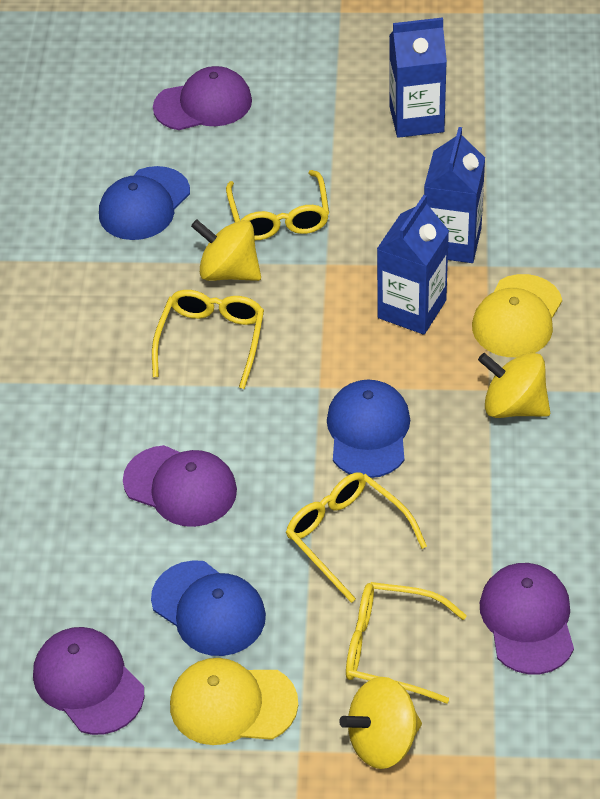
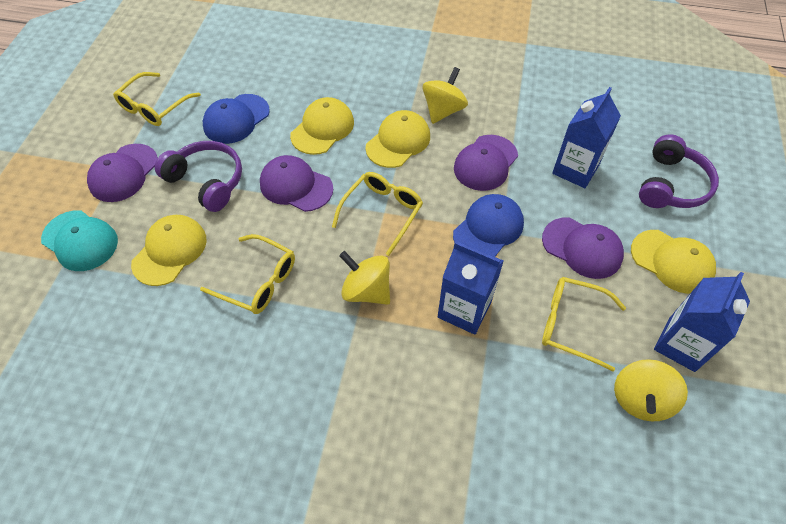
blue cap: [99,166,190,240] [151,560,266,656] [327,380,410,478] = 3 -> [203,94,270,144] [453,194,524,257] = 2
purple headphones: none = 0 -> [155,141,242,212] [639,134,719,208] = 2
turquoise cap: none = 0 -> [41,210,118,271] = 1
yellow cap: [170,658,298,745] [472,274,562,357] = 2 -> [131,215,206,286] [290,97,354,155] [366,110,430,168] [631,230,716,294] = 4

